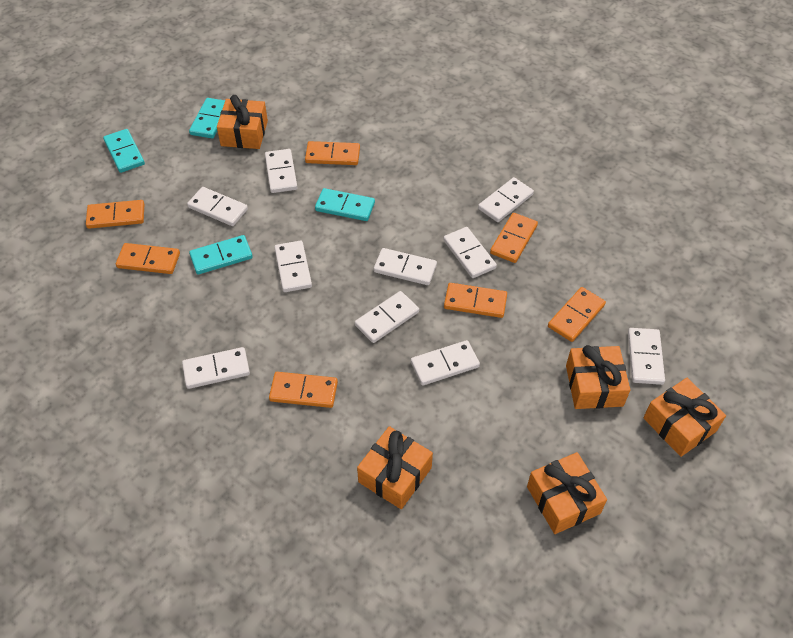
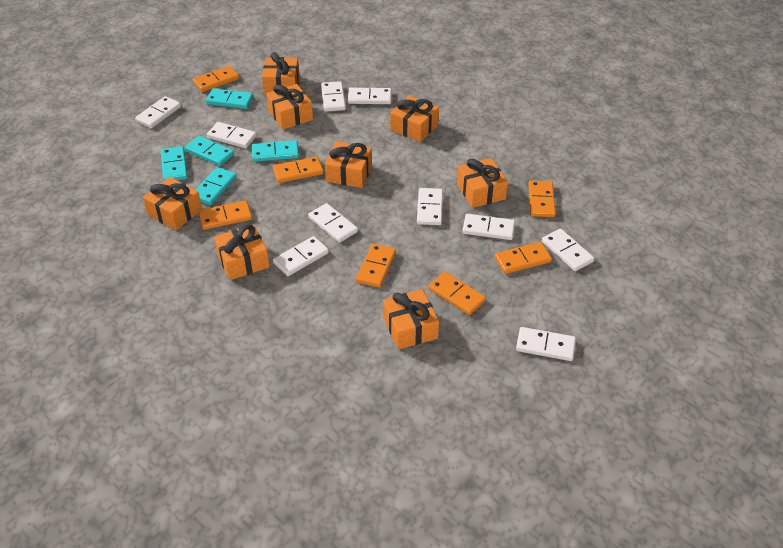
orange gift: [217,95,268,149] [357,426,433,509] [527,452,607,534] [566,345,630,409] [643,378,726,457] = 5 -> [143,177,202,230] [214,224,270,280] [262,52,300,95] [266,84,313,130] [325,142,372,188] [383,289,439,350] [390,95,439,142] [457,158,508,208] = 8
turquoise domino: [103,129,145,173] [189,98,225,138] [189,235,253,274] [315,188,375,221] = 4 -> [161,146,188,181] [185,136,234,166] [195,167,237,205] [206,88,253,109] [252,140,299,162] = 5

